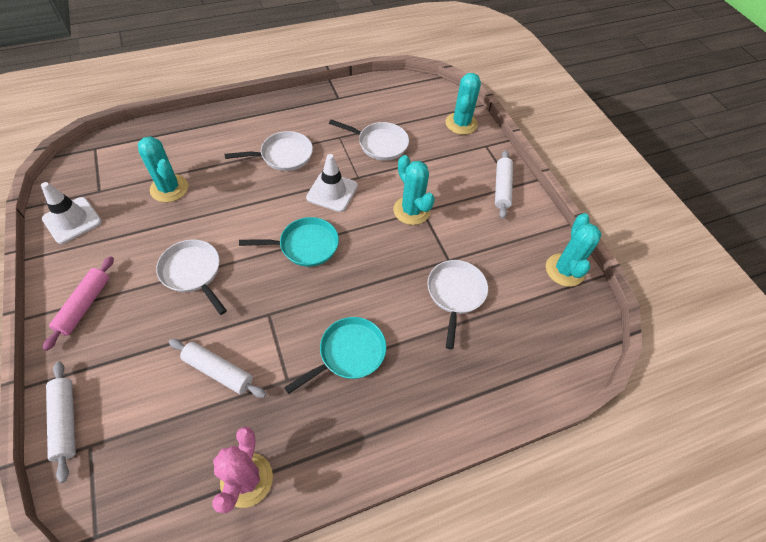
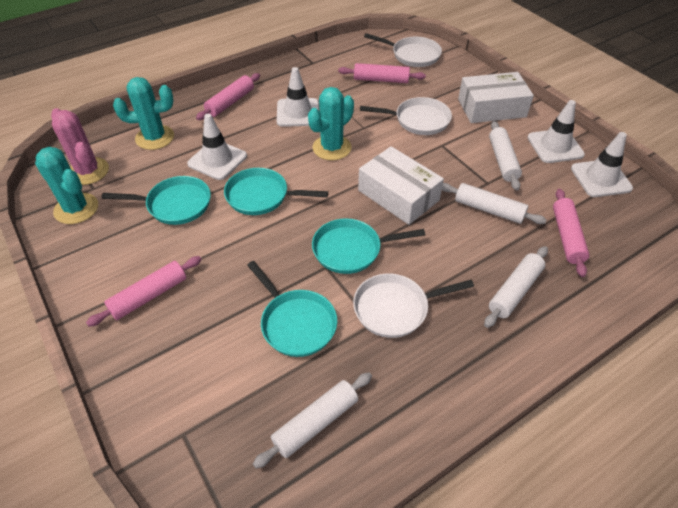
pink rolling pin: [43,256,114,351] = 1 -> [86,256,202,327] [196,73,260,120] [338,63,426,83] [553,189,589,277] = 4
turquoise cactus: [138,136,188,202] [393,155,435,225] [446,73,481,135] [546,213,602,287] = 4 -> [35,147,98,224] [113,77,174,150] [308,87,354,161] = 3
turquoise pan: [239,217,339,267] [284,317,386,394] = 2 -> [101,176,211,225] [224,168,328,215] [247,261,337,357] [312,218,425,274] = 4
white box: none = 0 -> [358,146,444,225] [458,72,534,123] = 2
white pan: [156,239,227,315] [225,131,313,171] [329,119,409,161] [427,260,488,349] = 4 -> [353,274,474,338] [360,97,452,135] [364,33,442,67] = 3
white rolling pin: [46,361,76,483] [169,339,266,398] [495,150,513,219] = 3 -> [253,372,372,468] [442,183,546,224] [484,246,548,328] [489,121,522,191] = 4
white traffic cone: [41,182,102,244] [306,154,358,212] = 2 -> [187,114,247,180] [277,67,319,127] [527,100,585,163] [571,132,633,197] = 4

